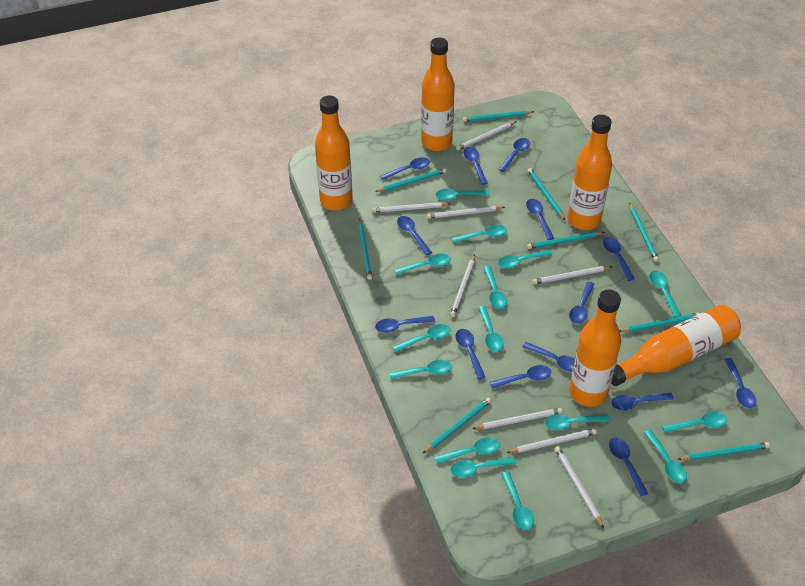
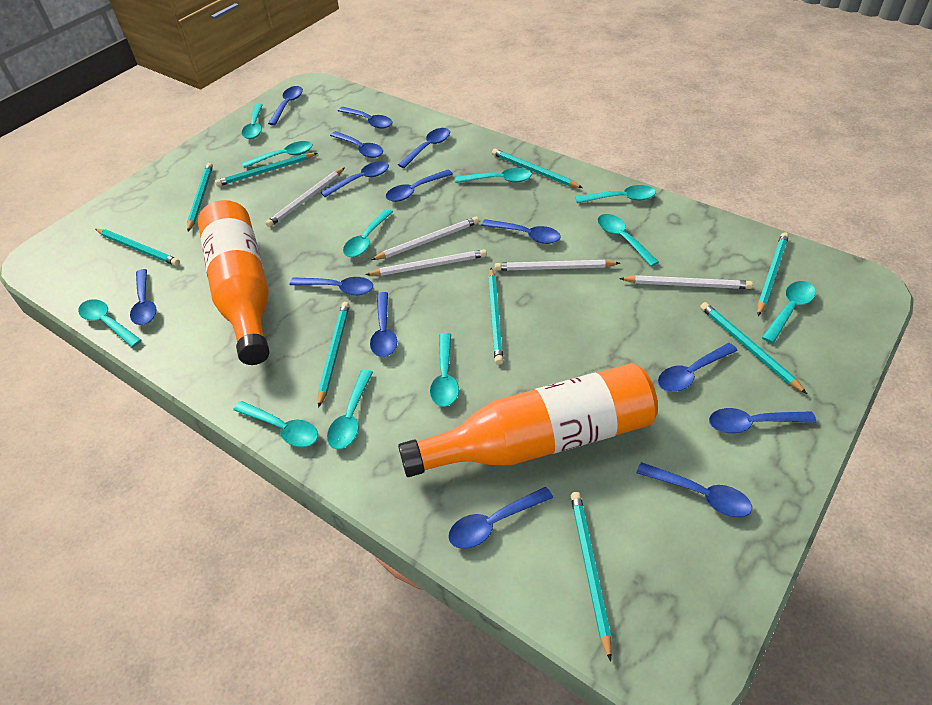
orange bottle: [315,96,353,210] [421,38,455,151] [568,115,612,230] [569,289,621,407] [611,305,741,386] = 5 -> [198,200,269,365] [398,363,658,477] = 2
turquoise spoon: [389,360,452,379] [393,324,450,352] [394,253,451,275] [435,438,500,464] [436,189,490,200] [450,457,517,478] [452,225,507,243] [478,306,504,352] [483,266,507,309] [498,249,552,269] [501,471,534,530] [545,414,609,430] [644,429,687,483] [649,271,681,317] [662,412,727,433] = 15 -> [78,299,142,347] [234,401,318,447] [242,104,263,139] [242,141,312,168] [327,370,373,449] [343,209,393,257] [430,333,459,407] [455,168,532,183] [575,185,656,203] [597,214,659,266] [762,281,816,343] = 11
white pencil: [372,202,450,213] [427,206,505,219] [450,254,475,317] [456,121,517,151] [472,408,563,429] [506,428,597,453] [533,266,612,284] [555,446,604,528] = 8 -> [265,168,345,227] [365,249,487,276] [371,217,479,260] [495,260,620,271] [619,275,753,289] = 5

